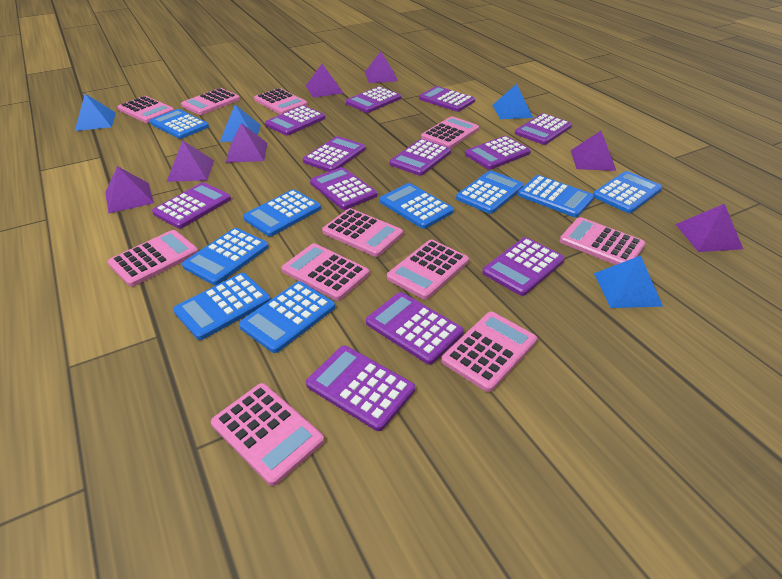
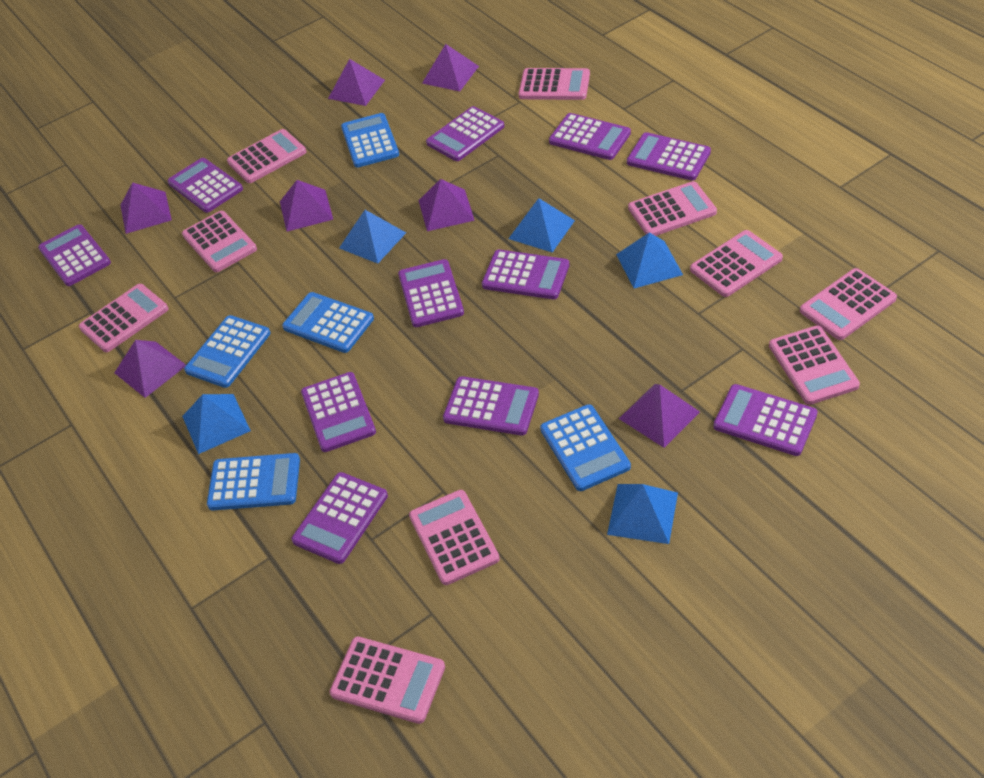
blue calculator: [150,109,209,139] [173,273,271,340] [182,228,269,285] [239,281,335,353] [243,189,321,237] [379,183,454,229] [456,170,524,214] [518,175,594,217] [593,171,662,213] = 9 -> [184,315,271,388] [207,453,300,511] [282,292,374,353] [341,113,399,168] [540,404,631,491] = 5
blue pyramid: [75,94,116,131] [220,105,261,142] [492,84,533,119] [594,256,663,308] = 4 -> [182,394,251,454] [339,210,406,264] [508,198,575,253] [607,484,678,544] [616,232,683,288] = 5
pink calculator: [108,230,198,287] [118,96,174,123] [181,88,240,115] [211,383,324,486] [254,88,308,115] [281,243,369,301] [322,208,403,257] [387,240,469,300] [421,116,479,149] [441,312,537,392] [560,217,645,265] = 11 -> [79,284,169,352] [182,211,257,272] [227,129,306,183] [330,637,445,724] [409,490,500,585] [519,68,590,100] [628,181,717,236] [690,230,783,297] [769,326,860,405] [800,268,897,340] = 10
purple calculator: [152,182,231,229] [265,105,325,136] [303,136,366,172] [306,346,415,431] [310,167,377,210] [346,86,401,113] [366,292,464,365] [390,139,451,176] [419,86,475,112] [465,136,531,170] [482,237,565,296] [515,113,572,145] = 12 -> [38,224,111,286] [168,158,243,213] [292,472,388,564] [301,372,376,452] [398,259,464,327] [426,106,505,161] [443,376,539,435] [482,250,569,299] [549,113,631,160] [627,132,711,180] [713,384,818,456] = 11

